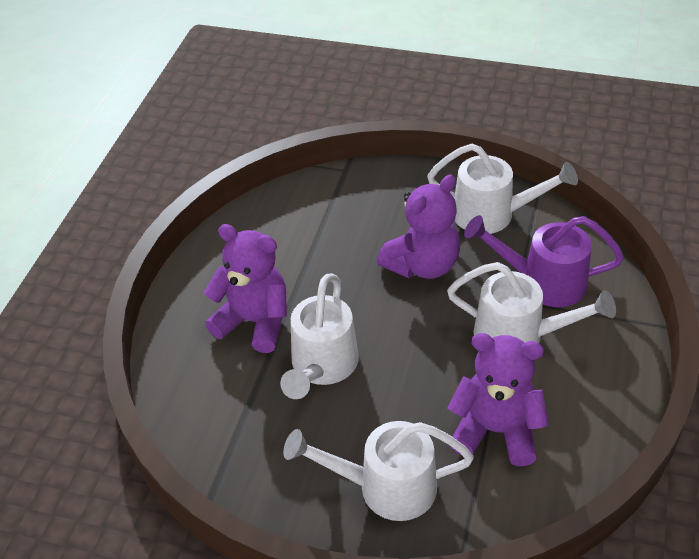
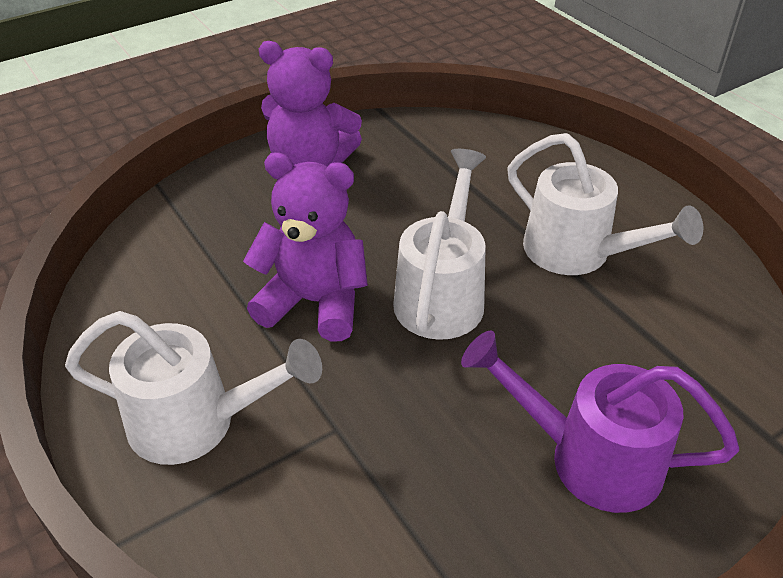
purple teddy bear: [204,224,287,353] [377,175,460,279] [447,333,549,466] = 3 -> [243,152,368,341] [259,41,362,167] = 2
white watering can: [280,273,359,399] [283,421,474,521] [427,144,578,234] [447,262,616,343] = 4 -> [65,311,322,465] [393,149,486,340] [507,133,703,275] = 3

